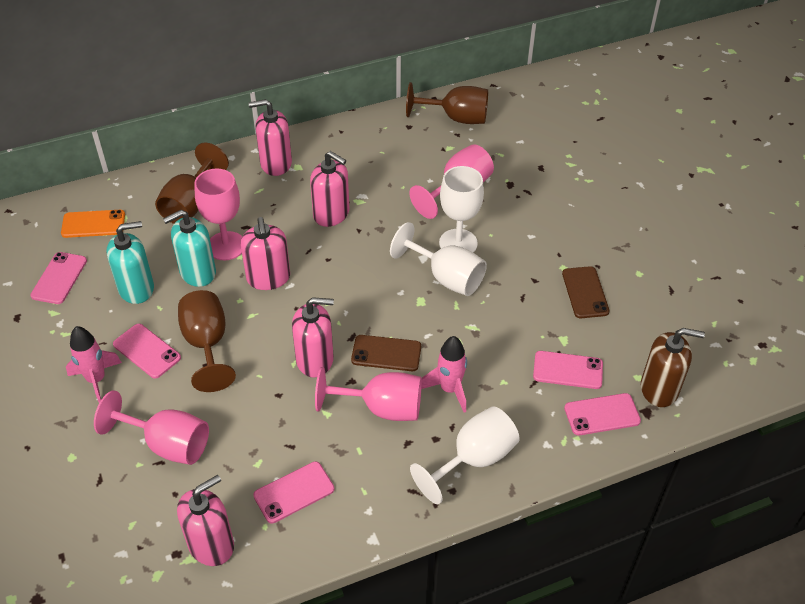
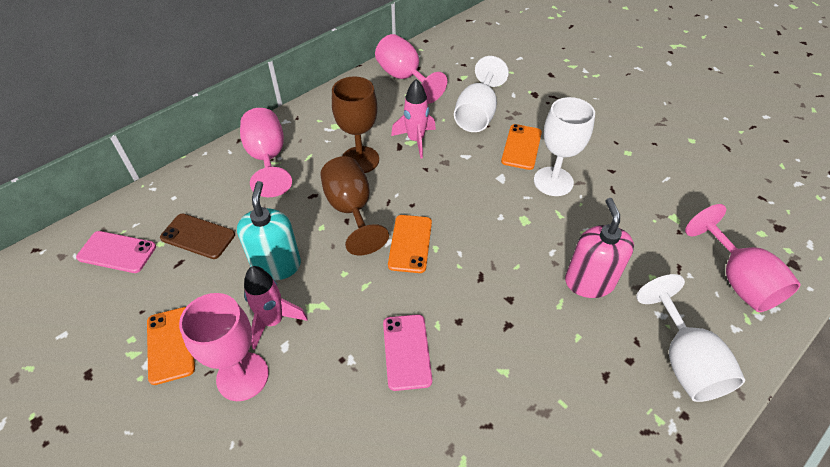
brown goblet: [155,143,229,224] [178,290,236,392] [406,82,488,124] = 3 -> [320,156,389,255] [332,76,379,173] = 2
brown phone: [351,335,421,371] [562,266,609,318] = 2 -> [160,214,235,259] = 1
brown soap dispenser: [641,328,705,407] = 1 -> none = 0
orange phone: [61,210,125,238] = 1 -> [147,307,195,385] [388,215,432,273] [501,124,542,170] = 3
pink phone: [30,252,87,304] [113,324,181,379] [253,461,334,524] [533,351,603,389] [564,393,641,436] = 5 -> [76,231,156,273] [383,314,432,391] = 2
pink soap dispenser: [177,475,234,566] [241,217,290,290] [248,99,292,176] [292,297,334,378] [310,151,349,227] = 5 -> [565,198,634,298] = 1
turquoise soap dispenser: [107,221,154,304] [163,210,216,287] = 2 -> [237,181,301,281] = 1

